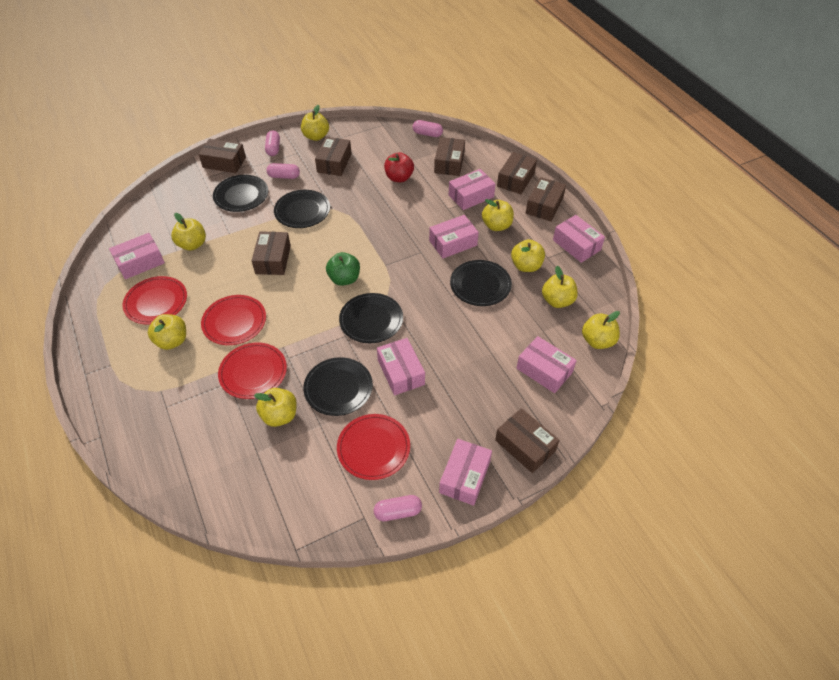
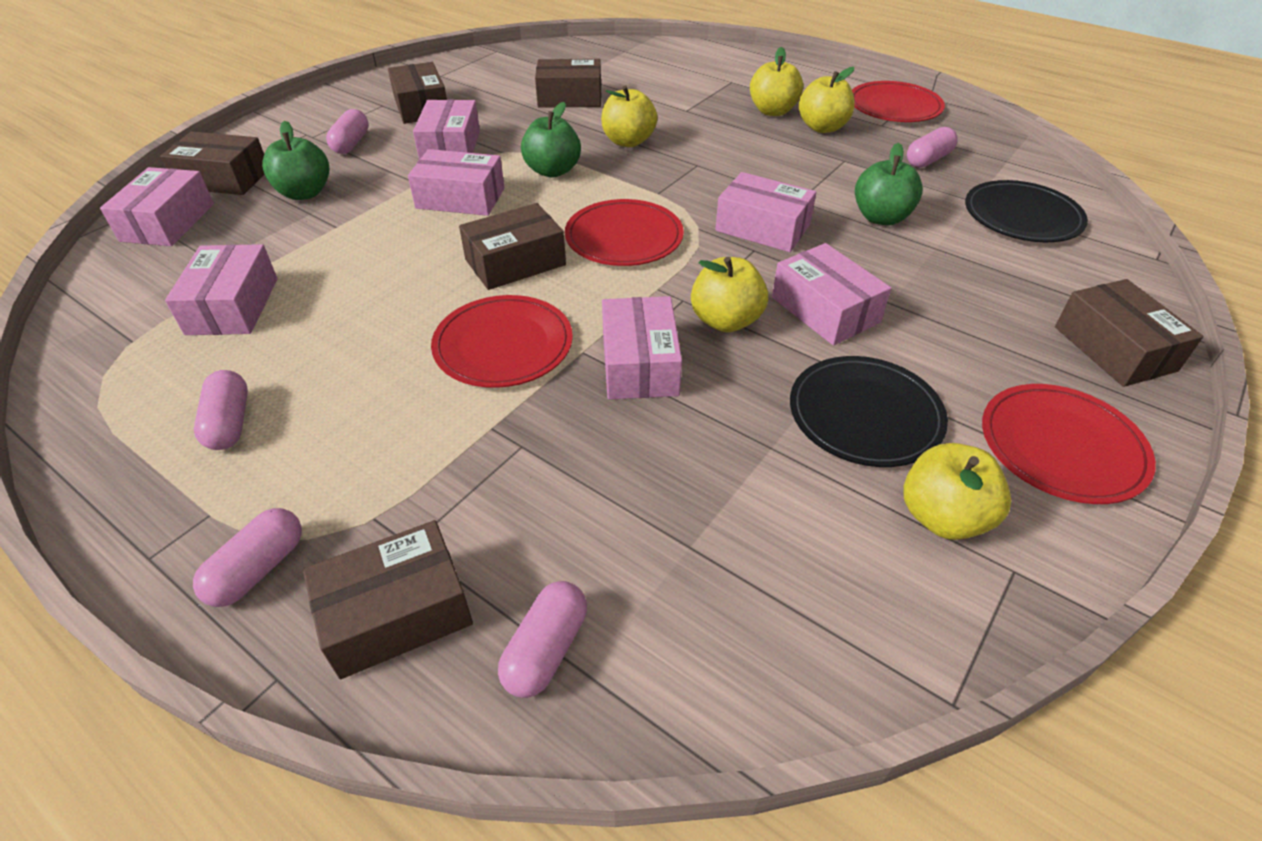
black plate: [213,175,268,212] [274,190,330,228] [303,357,373,416] [339,293,403,343] [450,260,512,306] = 5 -> [790,356,948,467] [965,180,1088,242] = 2
brown box: [199,139,246,173] [251,231,291,275] [315,137,352,176] [434,137,465,176] [495,408,560,473] [497,152,537,194] [526,177,566,221] = 7 -> [160,131,265,195] [303,520,473,679] [388,62,447,124] [459,203,566,290] [535,59,601,108] [1055,279,1203,387] = 6
green apple: [326,252,360,286] = 1 -> [262,121,329,200] [521,102,581,177] [855,143,923,225] = 3
pink capsule: [265,130,280,156] [266,163,300,179] [374,495,422,521] [412,120,443,137] = 4 -> [193,508,302,607] [194,370,248,450] [326,109,369,154] [498,581,587,698] [907,127,958,168] = 5
red apple: [384,152,414,182] = 1 -> none = 0
yellow apple: [148,314,186,350] [171,213,206,251] [254,388,297,427] [301,105,329,141] [482,199,514,231] [511,239,545,272] [542,266,578,308] [582,311,620,349] = 8 -> [601,85,657,147] [691,257,768,332] [750,47,803,116] [799,67,855,133] [903,443,1011,540] = 5

